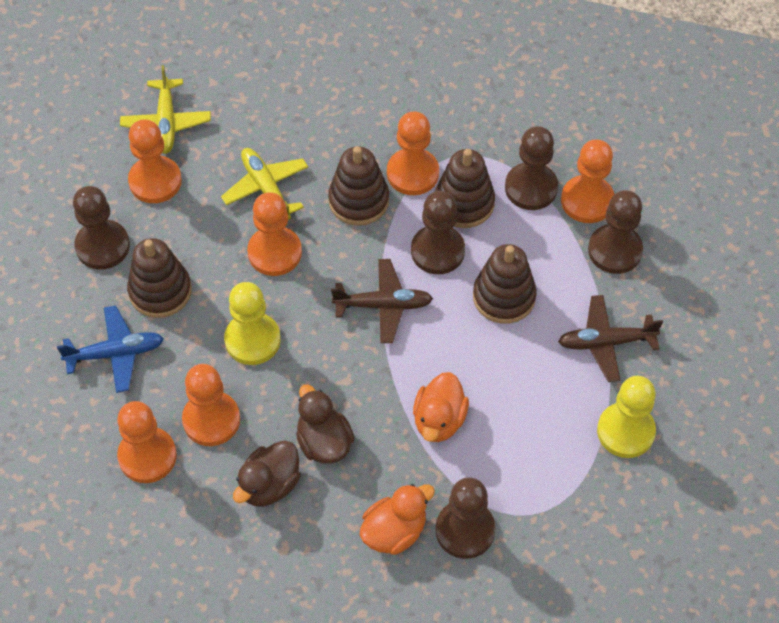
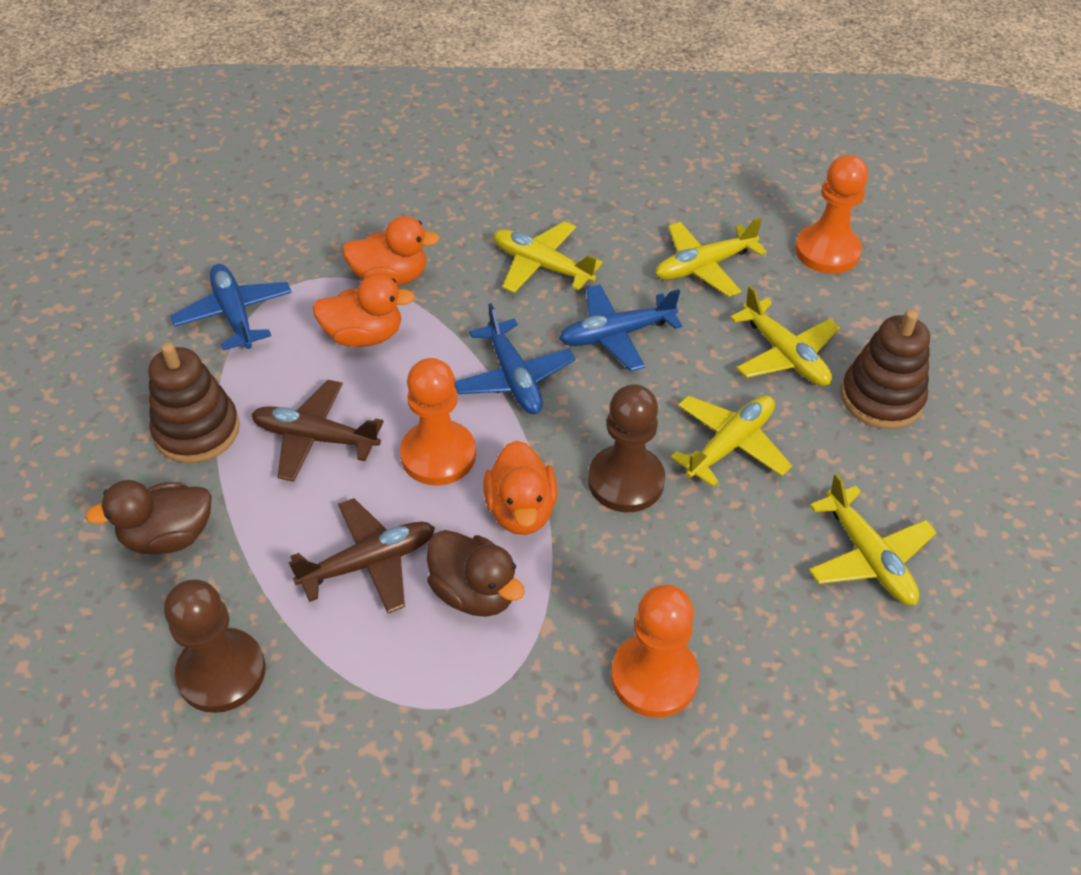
blue plane: [57,305,164,393] = 1 -> [171,264,292,351] [454,303,575,414] [559,285,682,371] = 3
brown pawn: [73,186,130,270] [411,191,465,274] [436,477,496,559] [505,126,558,210] [588,190,643,274] = 5 -> [164,579,266,713] [588,384,665,512] = 2
brown stacking toy: [127,238,191,318] [328,146,389,226] [435,149,495,228] [473,244,537,324] = 4 -> [148,342,240,463] [841,310,930,429] = 2
orange duck: [359,484,435,555] [413,372,469,442] = 2 -> [312,274,415,347] [342,216,440,286] [483,440,558,535] = 3
orange pawn: [117,401,177,483] [128,120,182,203] [182,364,240,446] [247,192,302,276] [387,111,439,195] [561,139,614,223] = 6 -> [400,358,476,485] [611,585,699,718] [795,155,868,274] = 3
yellow pawn: [224,282,281,365] [597,376,656,458] = 2 -> none = 0
yellow plane: [120,65,211,154] [221,148,308,220] = 2 -> [493,221,603,293] [655,217,767,297] [671,395,792,487] [730,286,840,386] [809,473,937,605] = 5

